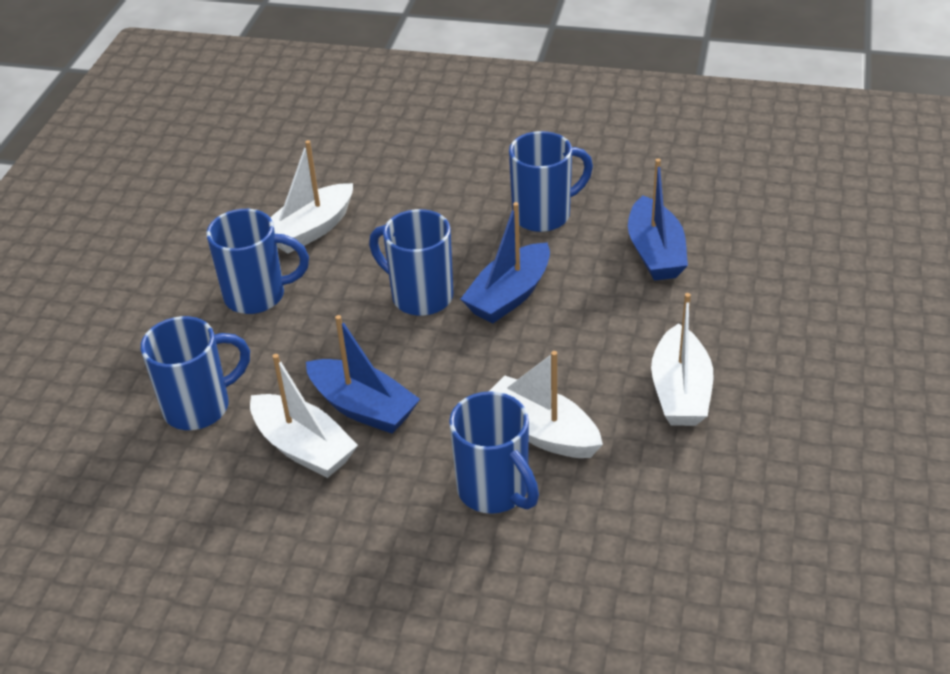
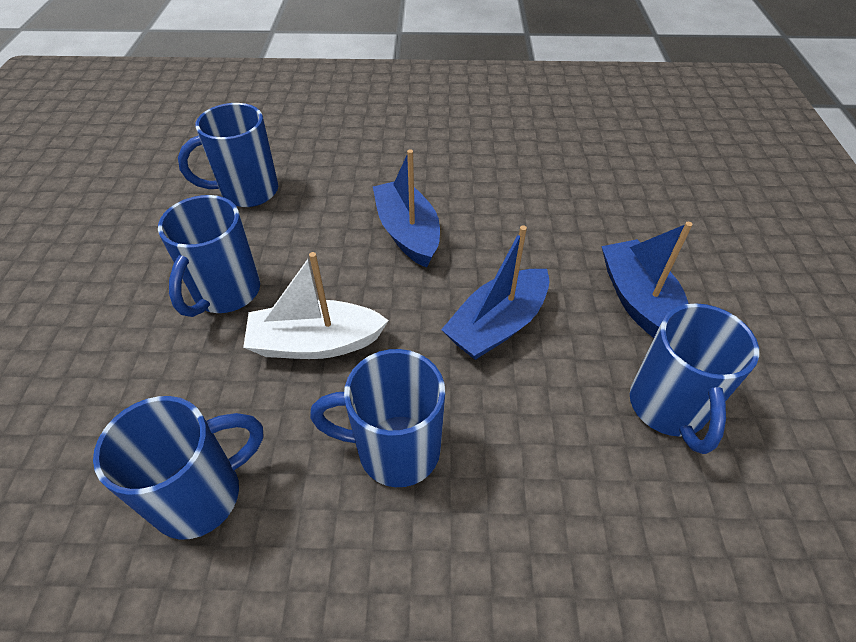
white boat: [250,354,358,478] [270,140,353,254] [489,351,603,458] [651,293,713,426] = 4 -> [243,252,389,359] = 1

